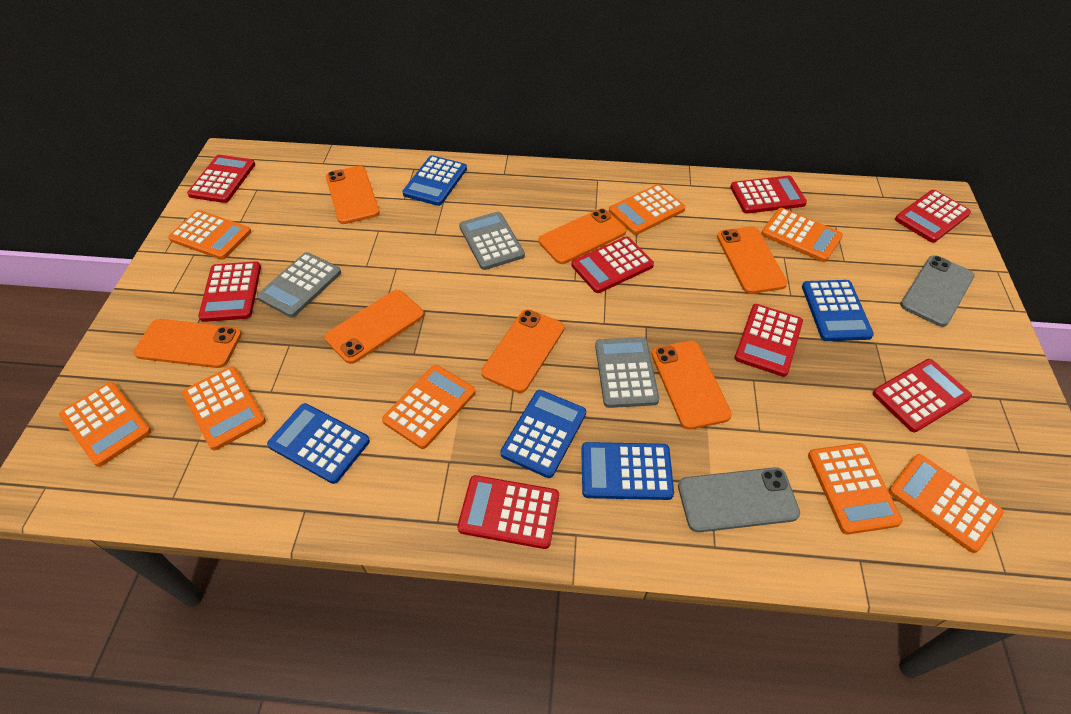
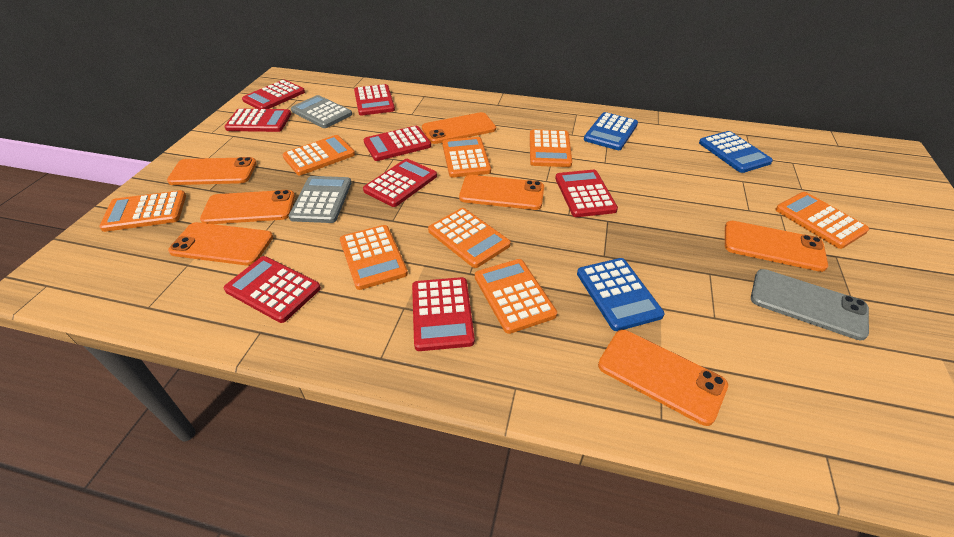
blue calculator: [267,403,370,484] [402,155,467,206] [500,390,586,478] [581,442,674,500] [802,280,874,341] = 5 -> [577,258,665,331] [584,112,638,150] [699,131,773,173] = 3
grey calculator: [257,252,341,317] [459,212,525,270] [595,337,659,408] = 3 -> [289,176,352,223] [291,95,352,128] = 2
grey phone: [678,467,800,532] [900,256,975,327] = 2 -> [751,269,869,340] = 1

